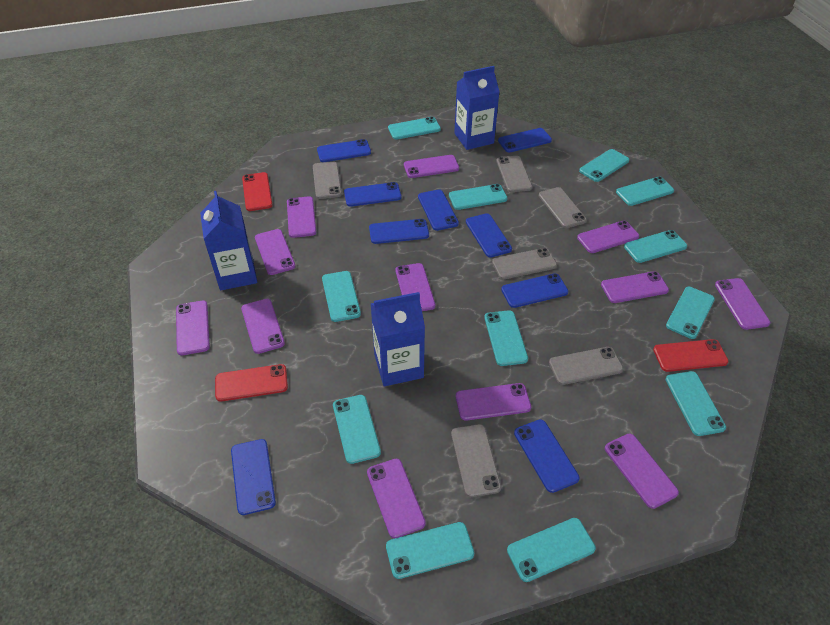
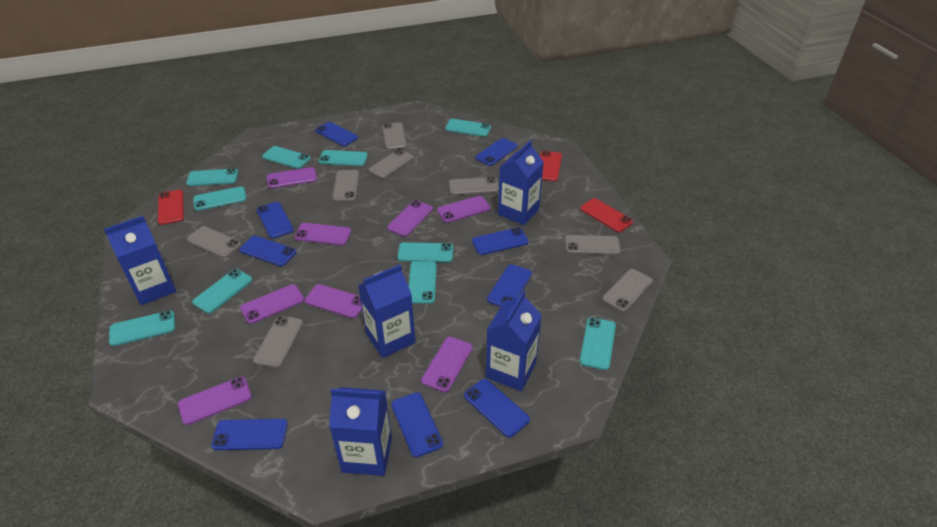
blue carton: [200,191,257,291] [371,292,425,386] [454,66,500,150] = 3 -> [104,216,176,305] [329,387,392,476] [358,265,415,358] [486,291,542,391] [498,140,544,225] = 5
grey phone: [313,162,342,199] [451,424,501,497] [492,248,557,279] [497,156,532,192] [539,187,587,228] [549,347,623,385] = 6 -> [187,226,241,258] [253,316,303,368] [332,170,359,201] [368,149,414,179] [382,122,407,150] [449,177,499,195] [565,235,621,255] [602,269,653,312] = 8
purple phone: [176,300,210,355] [241,299,285,354] [255,229,296,275] [287,196,316,238] [367,459,426,538] [395,263,435,311] [404,155,459,178] [456,383,531,421] [577,221,639,253] [601,271,669,303] [605,434,679,509] [715,278,770,330] = 12 -> [178,376,252,425] [240,284,304,324] [267,167,317,189] [294,223,351,245] [305,284,362,318] [387,200,433,237] [421,337,473,392] [437,196,491,223] = 8
turquoise phone: [322,271,361,322] [333,395,381,464] [386,522,474,579] [388,117,441,140] [449,184,507,210] [484,310,528,366] [507,518,596,582] [579,149,629,182] [616,176,674,206] [624,230,687,263] [666,287,715,339] [666,371,726,436] = 12 -> [109,310,175,346] [186,168,238,186] [192,269,253,314] [193,186,247,211] [262,146,311,169] [319,150,368,166] [397,242,453,262] [408,261,437,304] [445,119,491,137] [580,317,616,370] = 10

